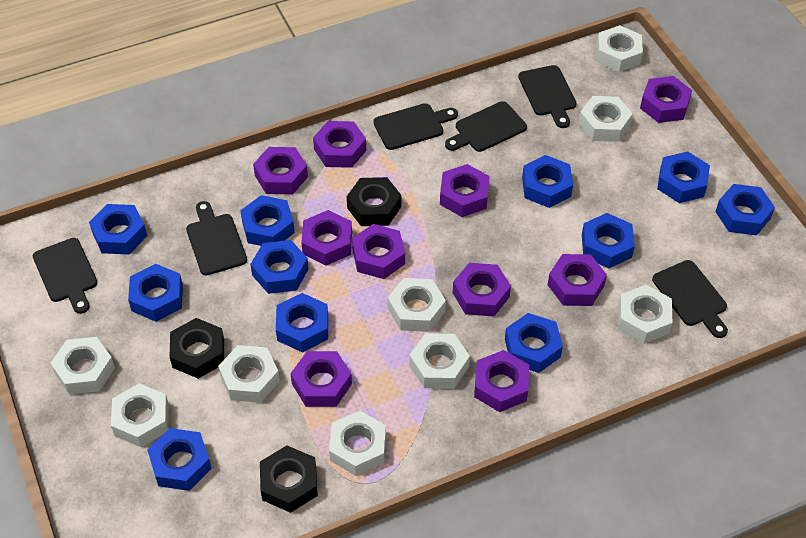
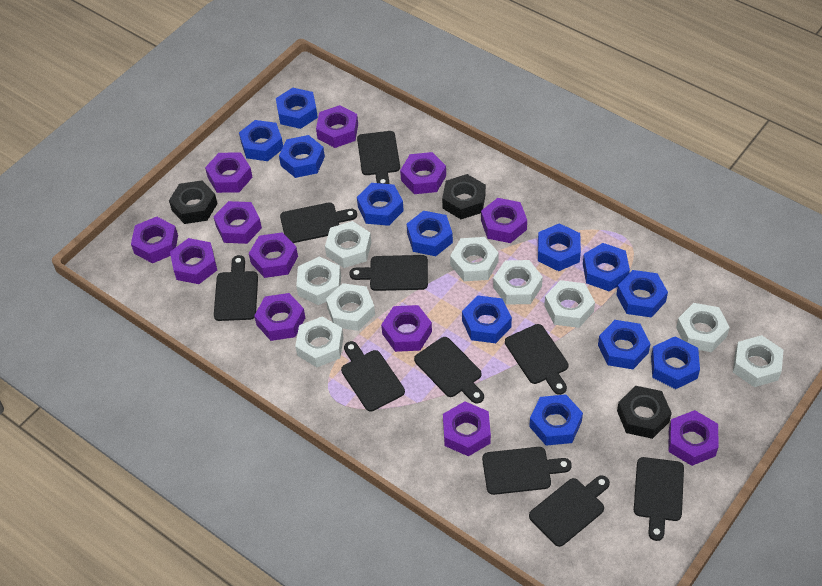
black cutting board: [33,238,98,314] [186,201,247,275] [373,103,458,150] [445,101,527,152] [518,65,577,128] [652,260,728,338] = 6 -> [214,255,258,321] [280,202,357,243] [341,341,405,412] [349,255,428,291] [357,131,400,184] [414,337,484,404] [482,447,572,495] [505,324,569,395] [529,475,610,547] [634,457,684,541] = 10
blue nut: [89,204,147,254] [128,264,183,322] [147,428,212,491] [240,195,295,246] [250,240,309,294] [276,293,328,353] [505,313,563,373] [522,155,573,208] [582,213,635,269] [657,151,710,203] [715,184,775,236] = 11 -> [239,120,283,161] [276,88,318,129] [279,135,325,178] [357,183,404,226] [407,211,453,256] [462,296,512,343] [529,394,583,446] [538,223,581,271] [583,243,630,291] [598,320,650,369] [616,270,668,318] [651,336,700,389] = 12
purple nut: [253,147,308,195] [290,351,352,407] [301,210,352,266] [313,121,366,168] [352,224,405,279] [440,164,490,217] [453,263,511,317] [474,350,529,412] [548,254,607,306] [640,76,692,123] = 10 -> [131,217,178,263] [170,238,217,284] [205,152,252,193] [213,201,262,244] [249,232,298,278] [254,293,305,341] [316,105,358,148] [381,305,432,352] [400,152,446,194] [443,401,491,456] [481,198,527,243] [668,410,718,466] = 12

